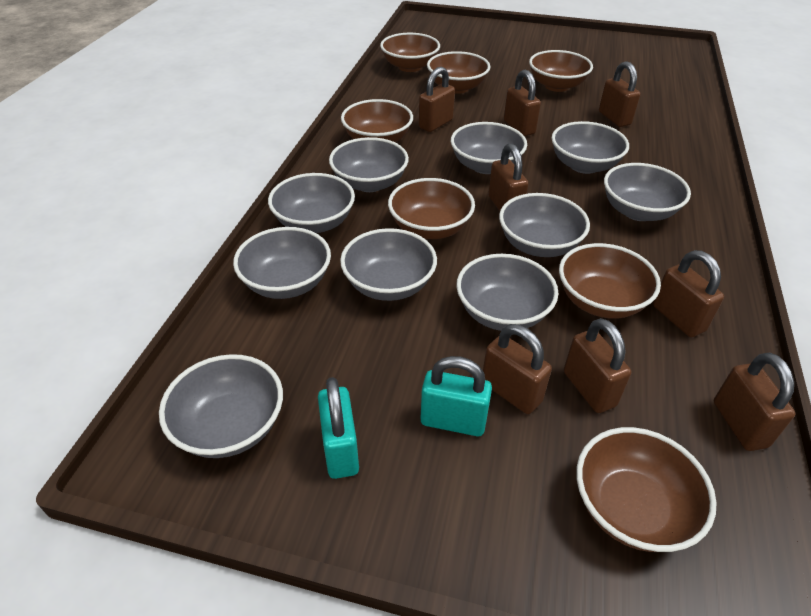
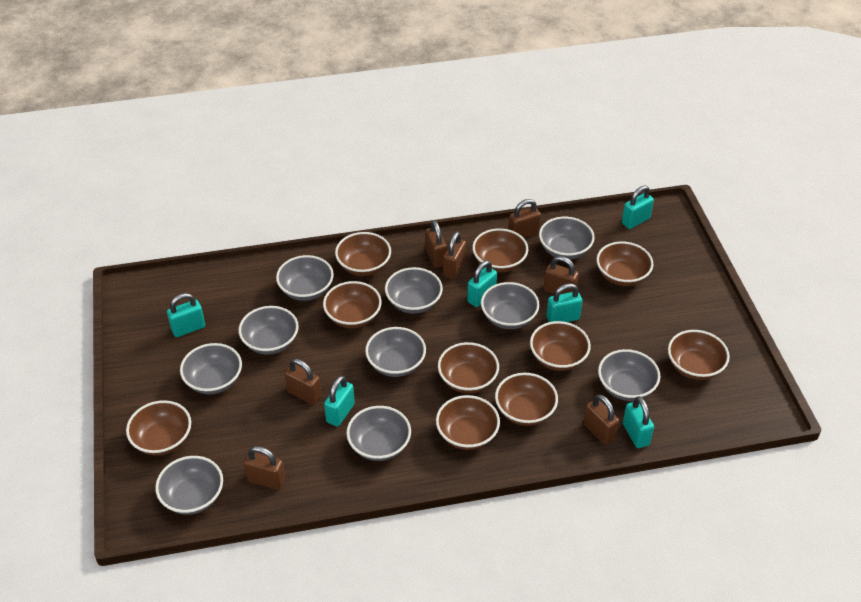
brown bowl: [341,99,413,142] [380,33,440,72] [388,178,475,239] [427,51,491,94] [529,50,593,92] [559,243,661,319] [576,427,717,552] = 7 -> [126,400,191,456] [323,281,382,328] [335,232,391,276] [436,395,500,450] [438,342,499,394] [472,228,528,272] [495,373,558,426] [530,321,591,371] [596,241,654,286] [668,330,730,380] = 10
brown padlock: [419,67,455,132] [483,324,552,414] [488,143,529,211] [504,70,541,136] [564,318,631,413] [599,61,640,127] [653,250,724,337] [714,352,795,451] = 8 -> [244,446,285,490] [284,359,321,405] [425,220,447,268] [443,231,466,279] [508,199,541,238] [543,256,579,294] [583,394,620,445] = 7
turquoise padlock: [318,377,359,479] [421,356,492,436] = 2 -> [167,293,205,337] [324,376,355,427] [467,260,497,307] [546,283,583,322] [622,186,654,229] [623,396,654,448] = 6

